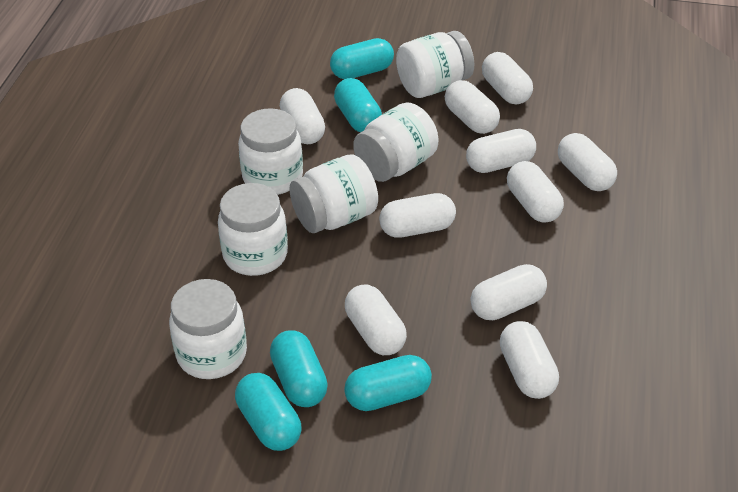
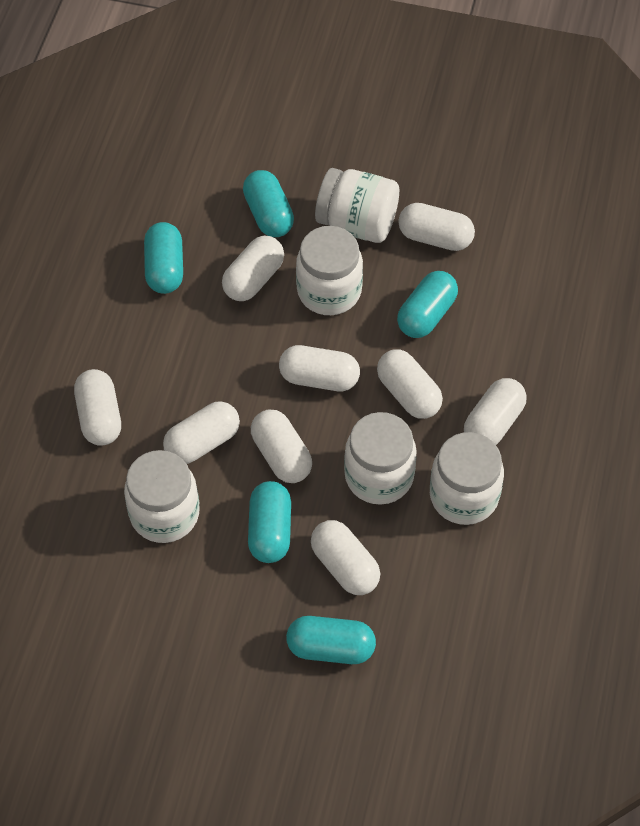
white capsule: [280,88,325,144] [345,285,407,355] [379,193,456,238] [445,80,500,134] [466,129,536,173] [470,264,547,320] [482,52,533,105] [500,321,559,399] [507,161,564,223] [558,133,617,191] = 10 -> [74,369,121,446] [163,401,240,464] [222,236,284,301] [251,409,312,483] [279,345,360,391] [311,520,380,595] [377,349,443,419] [398,203,475,251] [464,378,527,445] = 9
white jar: [169,279,247,379] [218,183,288,276] [238,108,303,195] [290,154,378,233] [353,103,438,182] [396,31,474,98] = 6 -> [124,450,200,543] [296,226,363,315] [315,168,399,243] [344,412,417,505] [430,432,504,525] = 5

